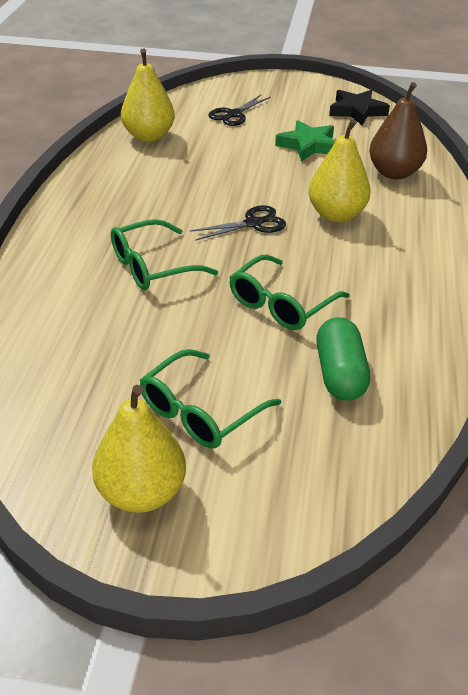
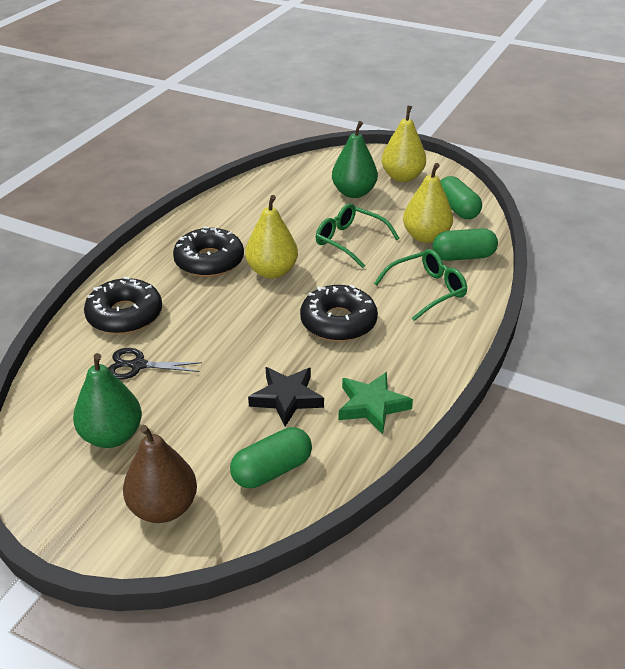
black donut: none = 0 -> [84,277,162,334] [173,227,244,277] [300,285,378,342] = 3
black scissors: [190,205,286,241] [208,95,271,126] = 2 -> [108,348,202,379] = 1
green capsule: [316,317,370,401] = 1 -> [230,427,312,488] [432,228,498,261] [440,176,482,219] = 3
green glasses: [111,219,218,290] [140,349,281,449] [229,254,350,330] = 3 -> [315,203,400,268] [374,249,467,321] = 2
green pear: none = 0 -> [73,353,142,448] [332,121,378,198] = 2

